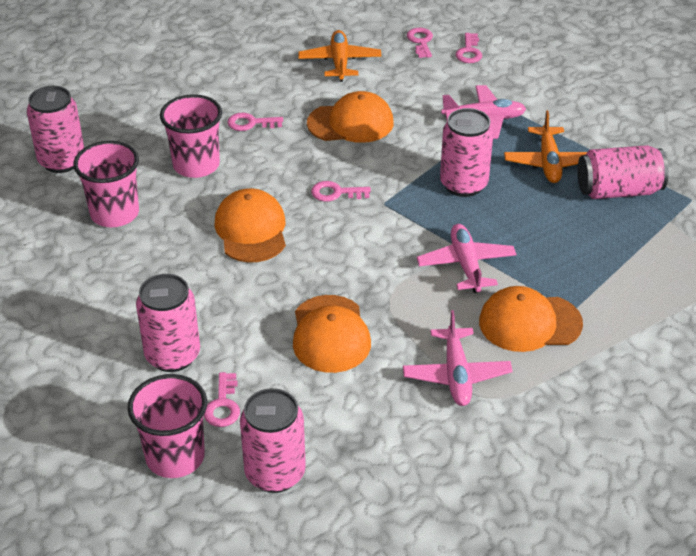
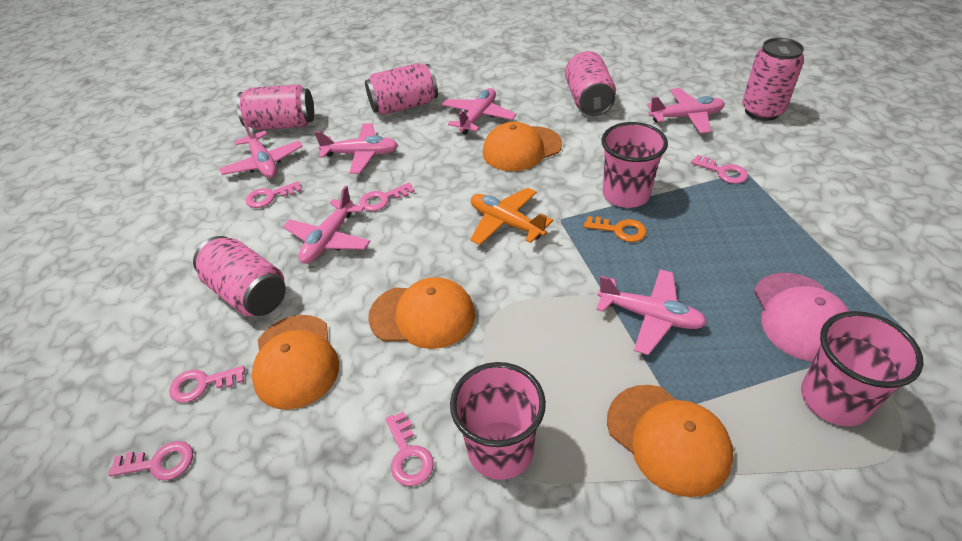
orange key: none = 0 -> [584,216,647,242] = 1
orange plane: [298,30,381,82] [504,110,587,183] = 2 -> [470,188,553,245] = 1
pink cap: none = 0 -> [754,273,849,362] = 1
pink key: [204,372,240,427] [227,113,283,131] [311,181,371,202] [407,28,433,58] [455,33,482,63] = 5 -> [108,441,193,481] [169,365,245,403] [245,181,302,208] [359,183,415,211] [385,411,434,486] [691,155,748,184] = 6
pink plane: [403,310,513,406] [417,224,516,293] [441,85,526,139] = 3 -> [219,120,303,178] [283,186,371,264] [314,123,398,174] [442,88,517,134] [596,269,707,355] [647,88,725,134] = 6

